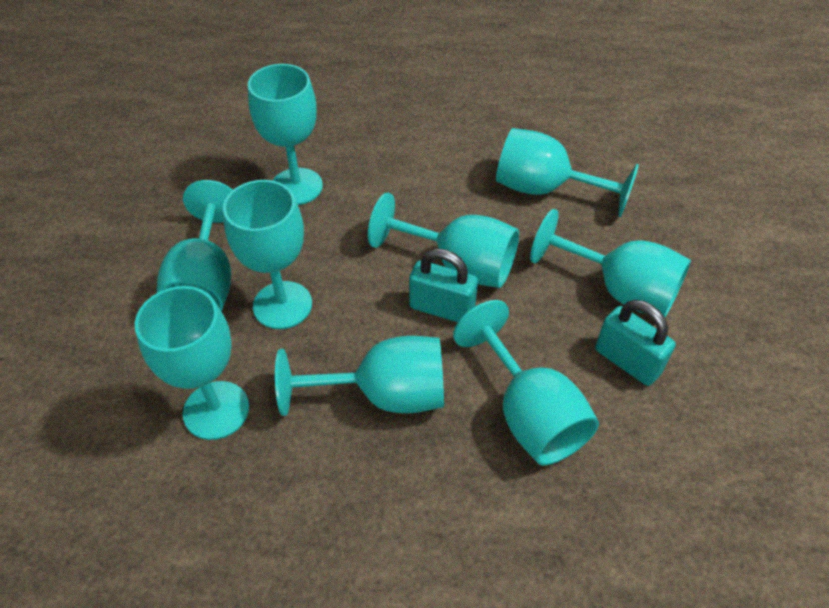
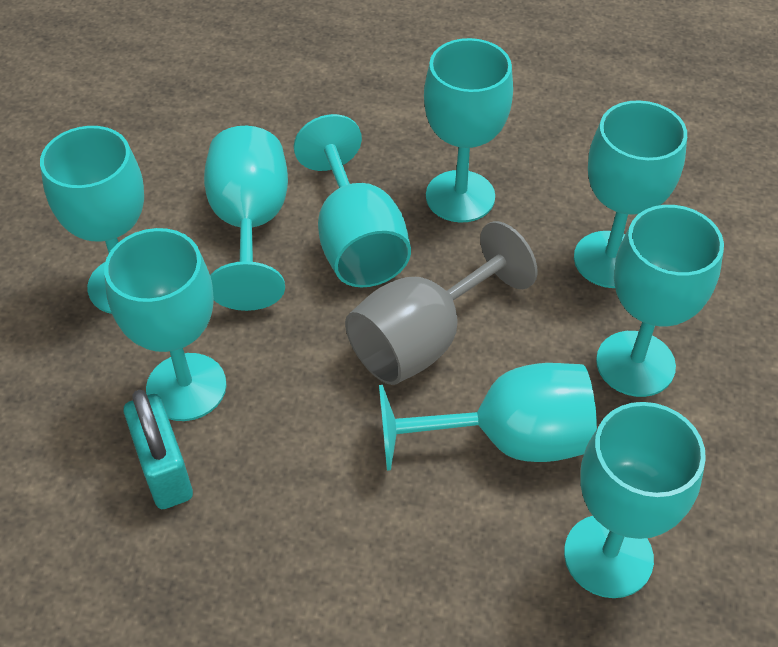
grey goblet: none = 0 -> [345,221,538,385] = 1
turquoise padlock: [409,249,478,322] [595,300,676,386] = 2 -> [124,390,193,509] = 1

